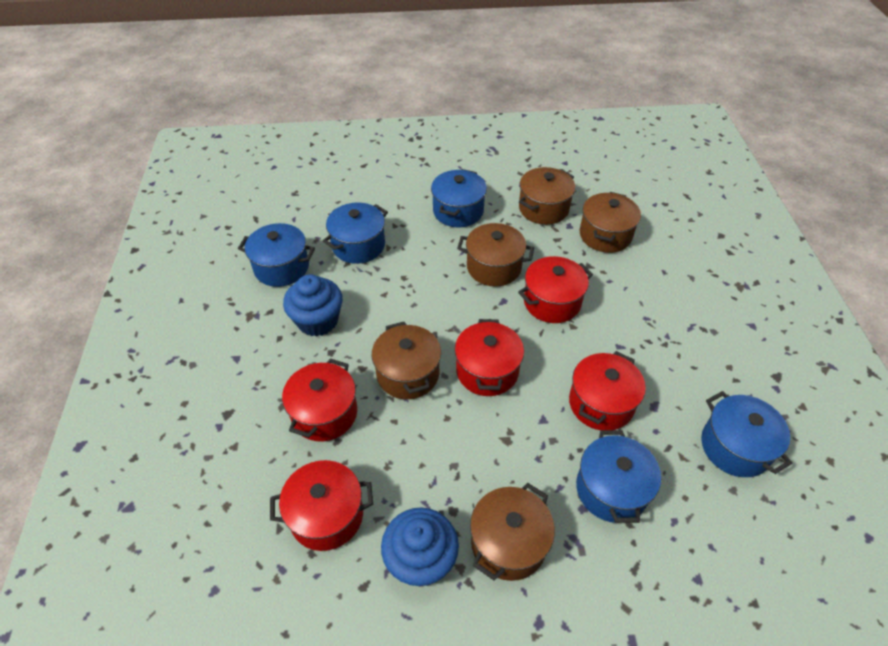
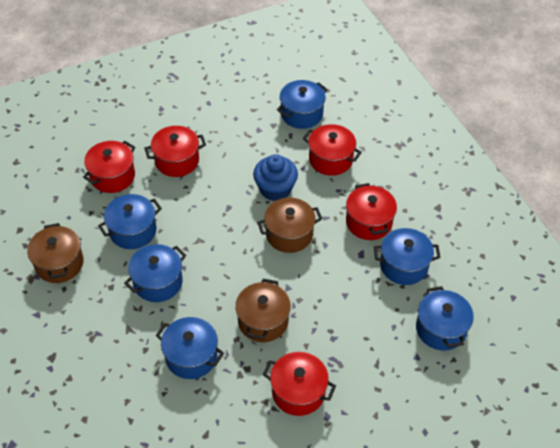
blue cupcake: [283,274,343,337] [381,508,459,587] = 2 -> [253,154,298,201] = 1
blue pot: [238,223,315,287] [323,202,388,264] [431,169,487,227] [576,430,661,523] [701,391,792,477] = 5 -> [98,194,162,249] [124,244,186,302] [156,317,224,379] [277,80,328,129] [374,228,441,285] [416,286,474,351] = 6
brown pot: [372,322,441,399] [457,223,534,287] [470,483,555,581] [519,167,575,225] [580,192,641,253] = 5 -> [27,223,84,283] [235,279,291,342] [257,198,322,253] = 3

